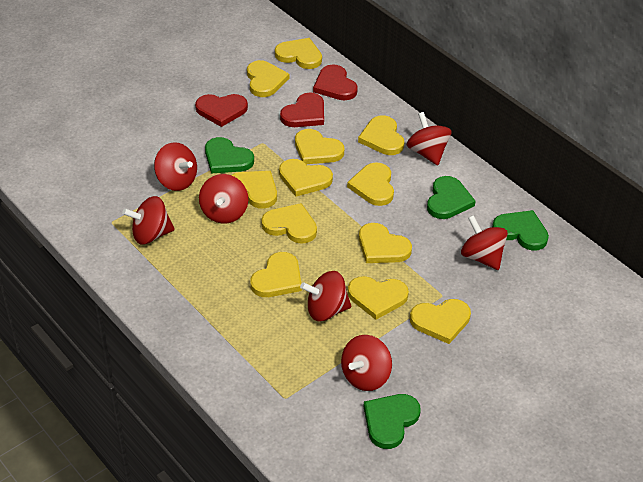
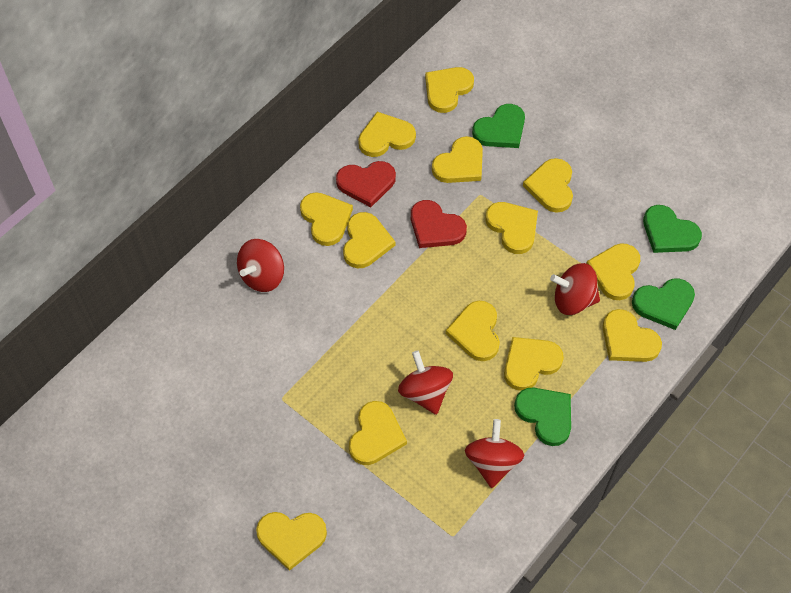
red heart: [195,94,248,127] [280,92,324,127] [313,64,358,100] = 3 -> [336,161,396,207] [411,200,467,248] = 2
red spinning top: [122,196,175,245] [154,142,197,191] [199,174,248,224] [300,271,351,321] [341,335,392,391] [407,112,452,166] [461,215,508,270] = 7 -> [237,239,284,292] [398,350,453,415] [465,419,524,488] [550,263,600,315] = 4
yellow heart: [232,171,277,209] [247,60,289,97] [250,252,302,297] [261,203,317,244] [275,38,322,69] [279,159,333,196] [295,129,344,164] [347,162,394,206] [348,276,409,320] [358,115,404,155] [359,223,412,263] [410,299,471,344] = 12 -> [256,512,327,571] [300,192,353,246] [343,212,395,269] [349,401,407,465] [358,112,416,157] [425,67,474,113] [432,136,483,183] [446,301,500,361] [485,202,538,254] [504,337,564,391] [523,158,573,213] [586,243,640,300] [603,309,662,362] = 13

